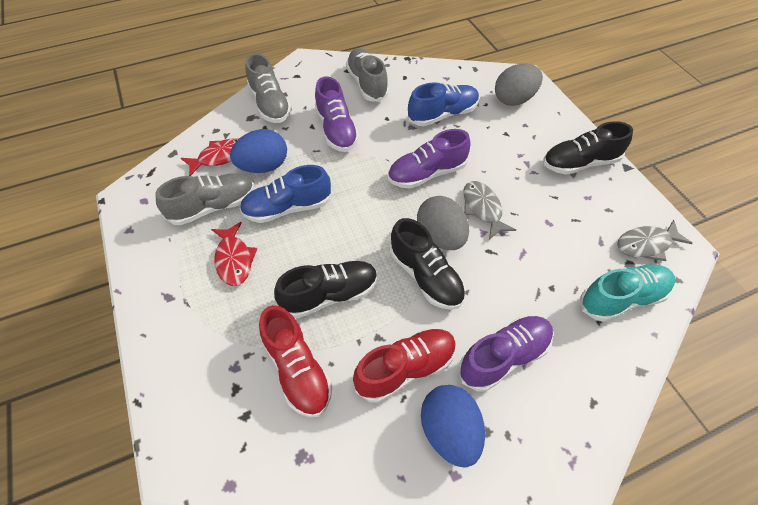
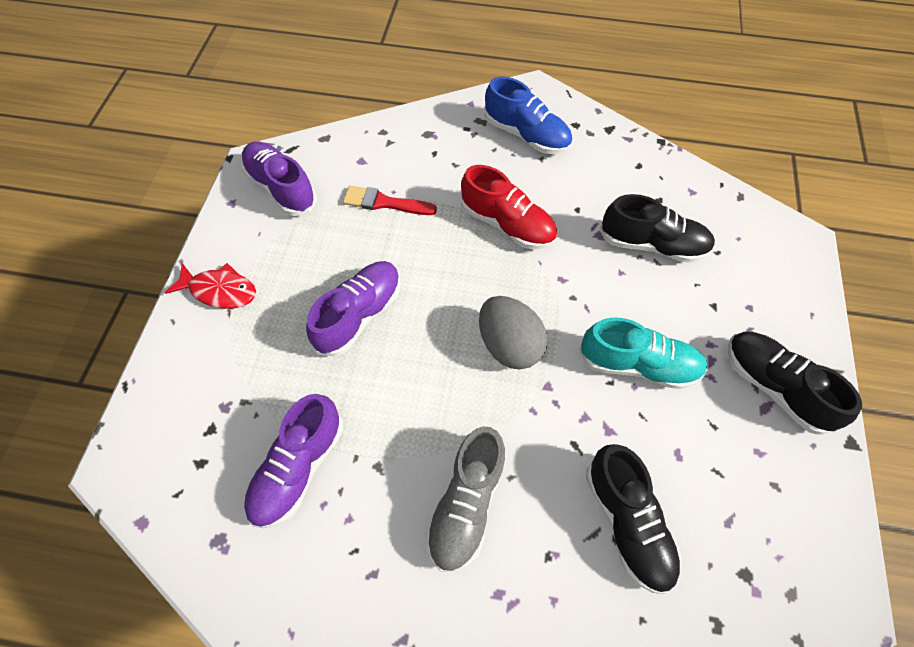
blue egg: [230,129,287,173] [421,385,485,468] = 2 -> none = 0
blue shoe: [240,165,332,223] [408,82,479,126] = 2 -> [485,77,572,154] = 1
grey egg: [417,196,469,250] [495,63,543,106] = 2 -> [479,296,548,369] = 1
grey fish: [463,181,516,239] [617,220,692,261] = 2 -> none = 0
grey shoe: [155,173,254,225] [246,53,292,123] [346,48,389,102] = 3 -> [426,426,507,572] = 1
red brush: none = 0 -> [343,186,437,215] = 1
red fish: [181,138,239,176] [211,222,257,286] = 2 -> [165,263,256,309] = 1
red shoe: [259,305,332,417] [353,329,456,403] = 2 -> [461,165,557,249] = 1

